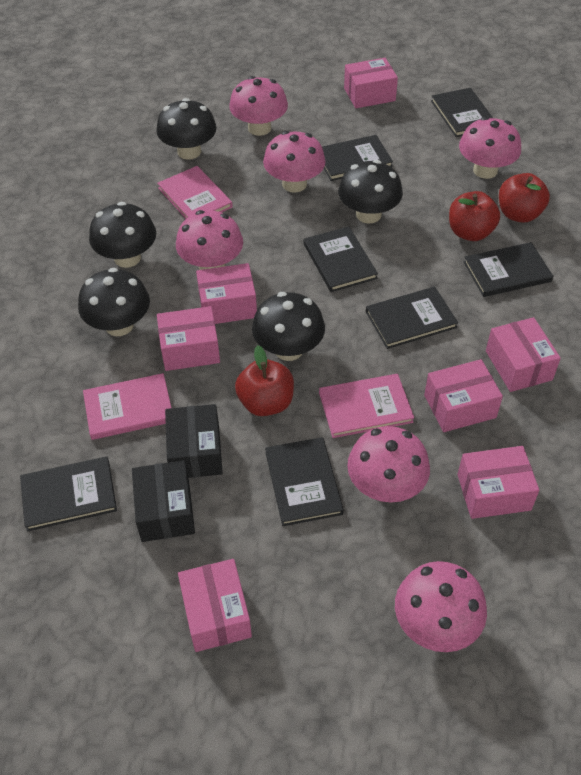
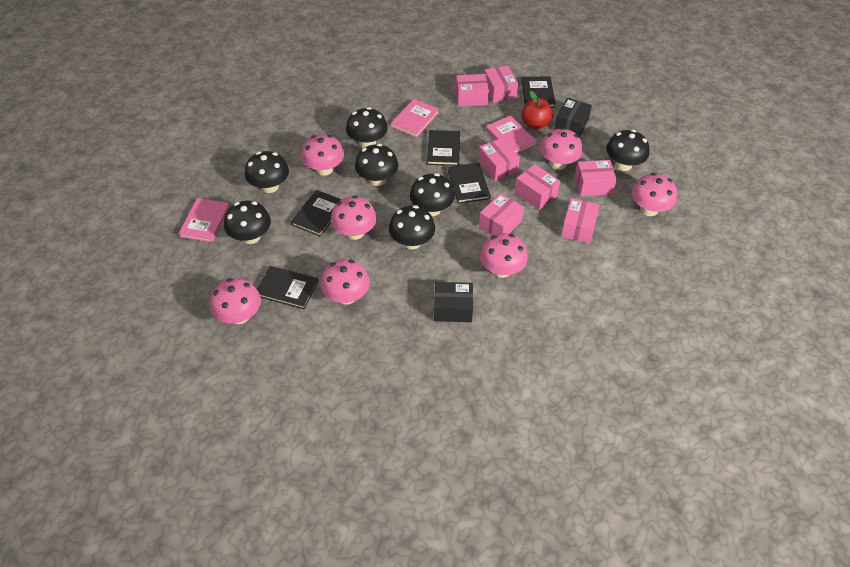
black book: [20,456,117,532] [265,437,344,526] [304,226,378,292] [322,135,393,181] [366,287,458,349] [431,88,493,137] [464,242,553,297] = 7 -> [257,266,318,309] [291,190,342,237] [427,130,460,166] [448,163,491,204] [521,77,556,108] = 5
black mushroom: [78,268,150,336] [89,202,156,268] [156,98,217,160] [252,292,325,361] [338,160,403,224] = 5 -> [224,201,271,244] [245,151,289,193] [346,107,388,148] [355,144,398,186] [389,205,435,249] [410,173,455,216] [606,130,650,171] = 7
pink mushroom: [176,210,243,270] [229,76,288,136] [263,131,326,193] [347,426,430,502] [395,561,487,652] [459,117,521,179] = 6 -> [210,278,261,324] [301,134,344,176] [321,259,370,305] [331,196,377,240] [480,233,528,278] [540,128,582,170] [632,173,677,216] = 7
red apple: [235,345,294,416] [449,191,500,241] [499,173,550,223] = 3 -> [521,91,553,129] = 1

